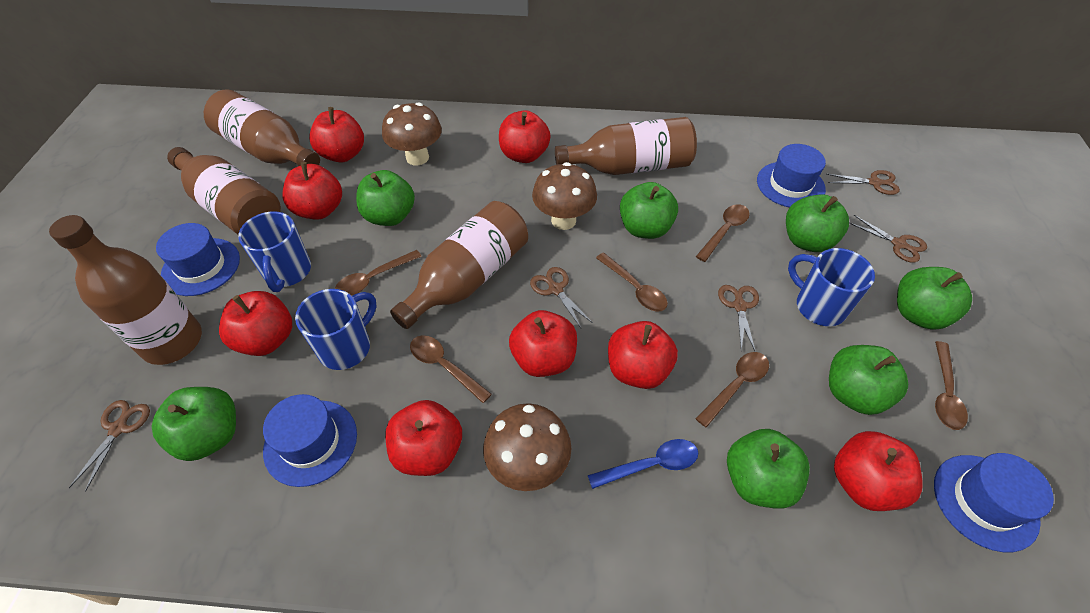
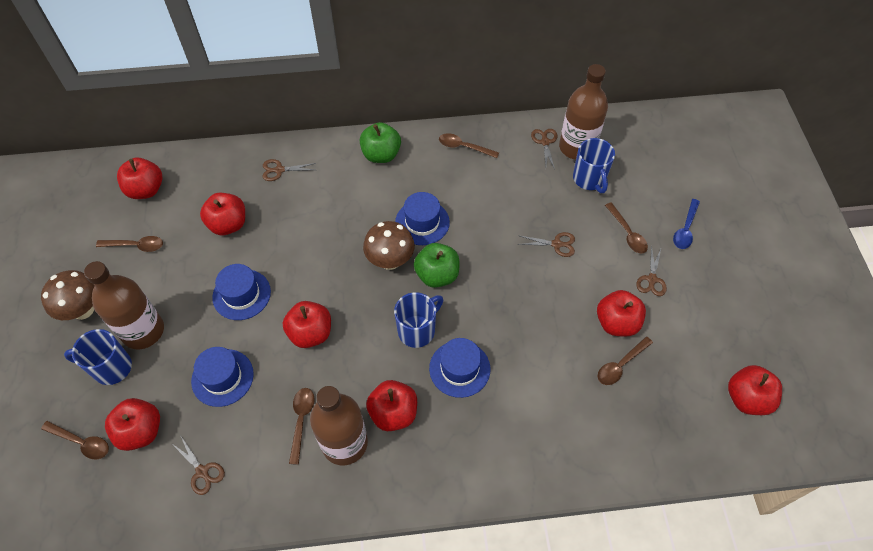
brown bottle: [49,215,202,365] [167,147,281,235] [204,89,320,166] [390,201,528,329] [555,117,697,175] = 5 -> [84,261,164,349] [310,386,368,465] [559,64,608,160] = 3
brown mushroom: [382,102,442,165] [483,403,572,491] [532,162,597,230] = 3 -> [41,270,95,320] [363,221,415,270] = 2
green apple: [151,387,236,461] [356,170,415,226] [620,182,678,239] [727,429,810,509] [786,194,849,252] [829,345,908,415] [897,267,972,330] = 7 -> [359,122,401,163] [414,243,459,288] = 2
red apple: [219,291,292,356] [283,162,342,220] [309,107,364,163] [385,400,462,476] [499,110,551,163] [509,310,577,377] [608,321,678,389] [834,431,922,511] = 8 -> [105,398,160,451] [117,158,162,199] [200,193,245,235] [283,301,331,348] [366,380,417,431] [597,290,646,337] [728,365,782,415] = 7

